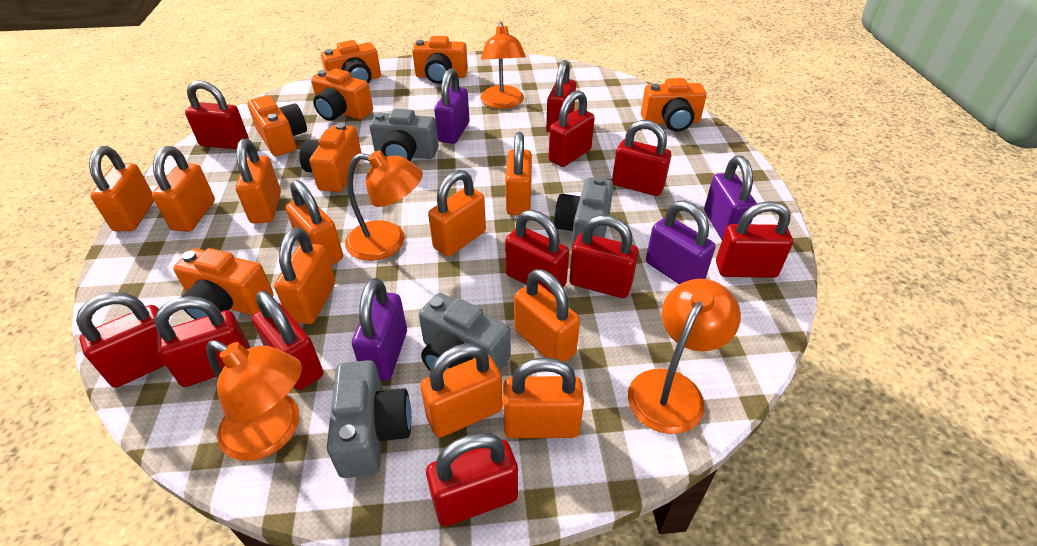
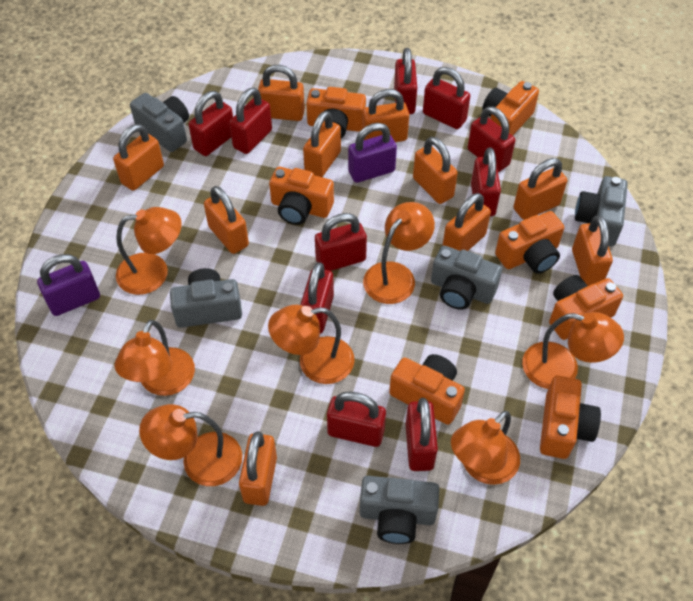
grey camera: [327,360,412,478] [370,109,439,161] [419,293,511,371] [554,176,614,247] = 4 -> [130,93,189,152] [170,268,242,328] [360,476,439,544] [431,246,502,310] [575,176,628,246] = 5
orange lamp: [206,340,302,461] [345,150,423,261] [480,22,526,109] [628,279,741,434] = 4 -> [114,320,195,396] [116,207,182,295] [139,404,242,486] [268,305,355,384] [363,202,435,304] [451,411,520,485] [522,312,624,389] = 7
purple padlock: [352,278,407,381] [434,68,470,144] [646,200,715,285] [704,156,757,240] = 4 -> [37,254,100,316] [348,123,397,183] = 2
red padlock: [76,293,165,388] [154,296,250,387] [185,80,249,149] [252,291,323,390] [426,432,518,527] [505,210,569,294] [546,60,576,132] [548,90,595,167] [569,215,639,298] [612,120,671,196] [716,201,793,278] = 11 -> [188,91,233,156] [229,88,272,154] [300,262,334,334] [315,213,367,271] [327,392,386,447] [394,48,417,114] [406,398,438,471] [423,67,470,129] [468,106,515,172] [471,148,501,216] = 10

